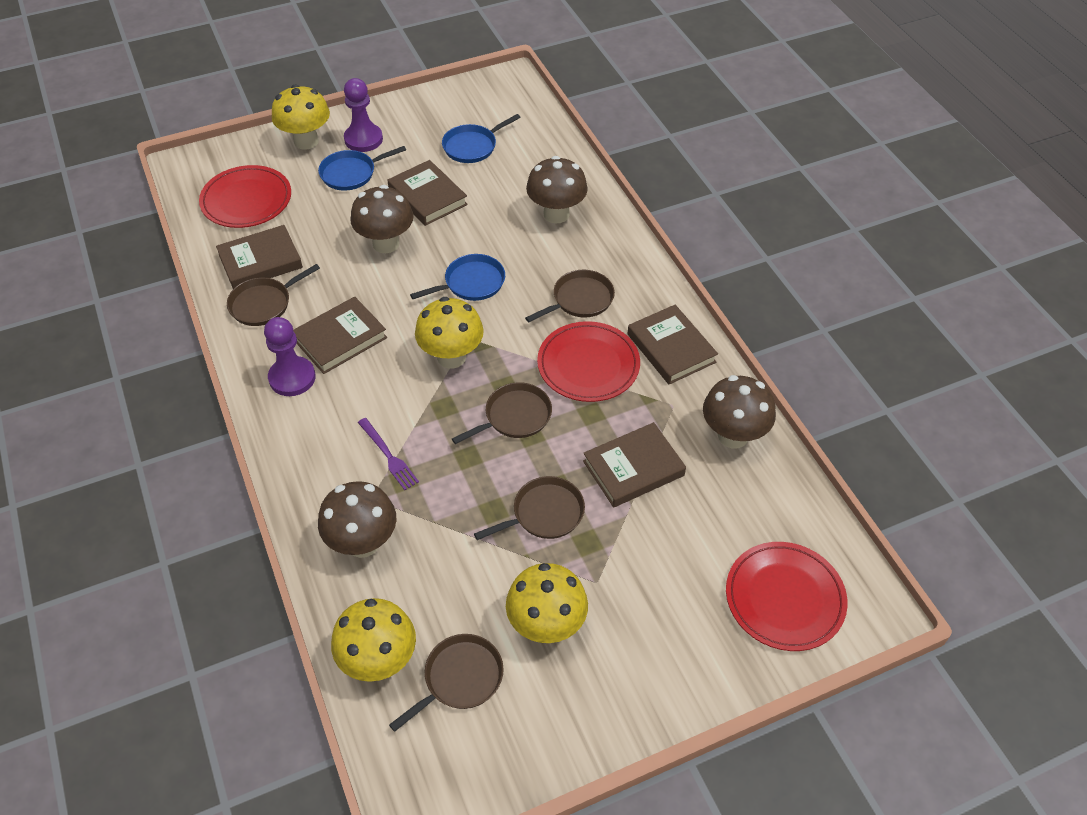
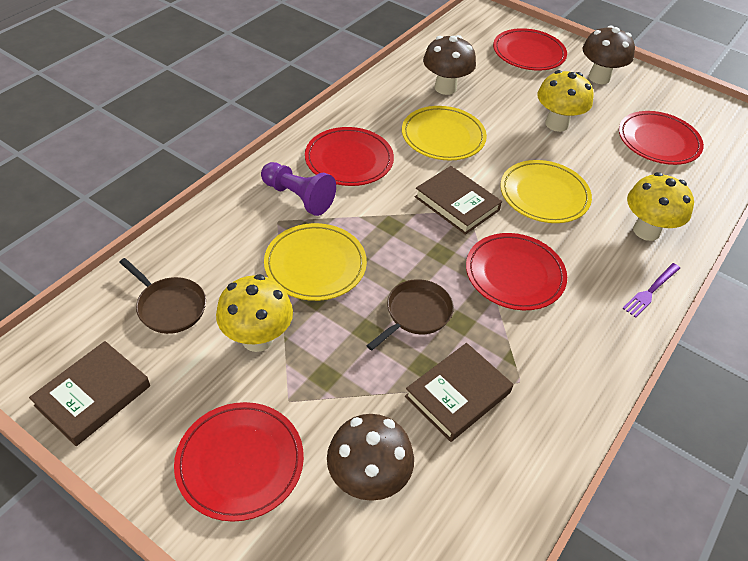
blue pan: [318,146,406,191] [410,254,505,301] [442,114,521,163] = 3 -> none = 0
brown book: [216,225,303,289] [293,297,387,374] [388,160,468,226] [583,422,686,508] [627,305,718,385] = 5 -> [29,341,150,446] [405,343,513,442] [415,166,502,235] = 3
brown mushroom: [318,481,396,558] [350,185,414,253] [526,156,588,224] [703,375,776,449] = 4 -> [327,414,414,501] [423,35,476,95] [582,26,635,84] = 3
brown pan: [227,264,320,326] [389,634,504,732] [452,382,552,444] [474,476,585,540] [525,270,615,322] = 5 -> [119,258,206,334] [366,279,454,350] = 2
purple pawn: [264,317,316,396] [344,78,383,152] = 2 -> [261,162,336,216] = 1
red plate: [199,165,291,228] [537,321,640,402] [726,542,848,651] = 3 -> [174,402,304,522] [305,127,394,186] [466,233,567,310] [493,28,567,71] [619,111,704,165] = 5
yellow mushroom: [272,85,330,150] [331,598,416,682] [415,297,484,369] [506,563,588,643] = 4 -> [216,274,293,352] [537,70,594,132] [627,172,694,241] = 3
yellow plate: none = 0 -> [264,223,367,301] [402,106,487,161] [500,160,592,223] = 3

